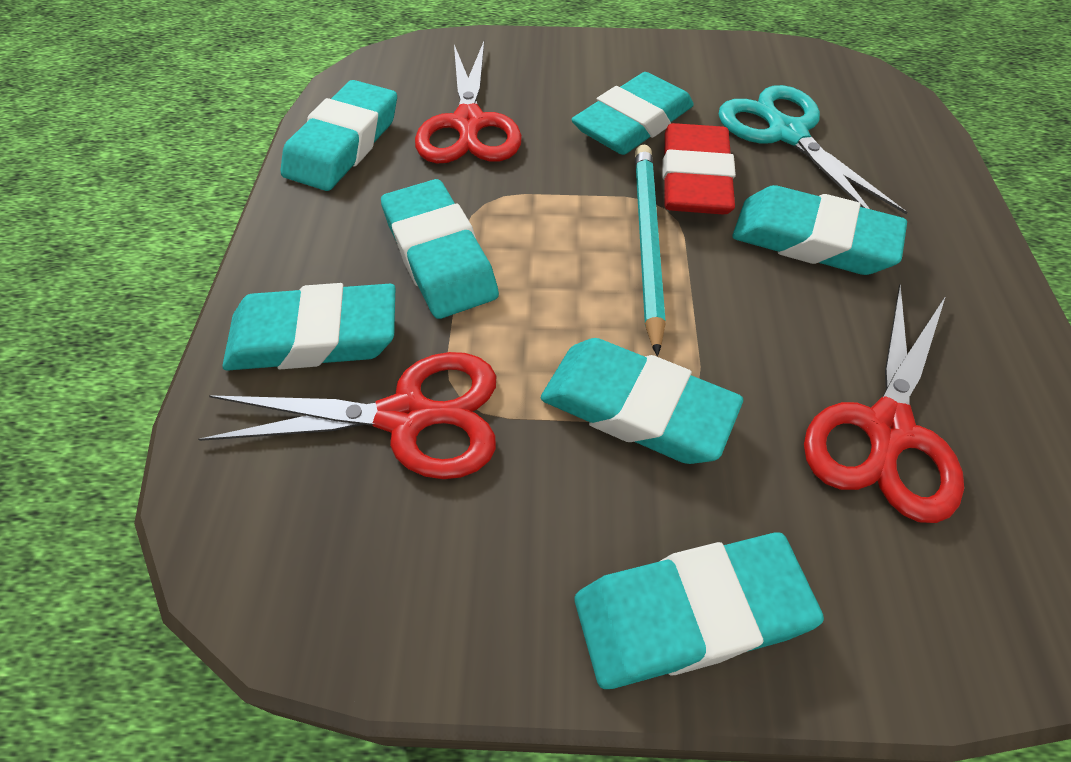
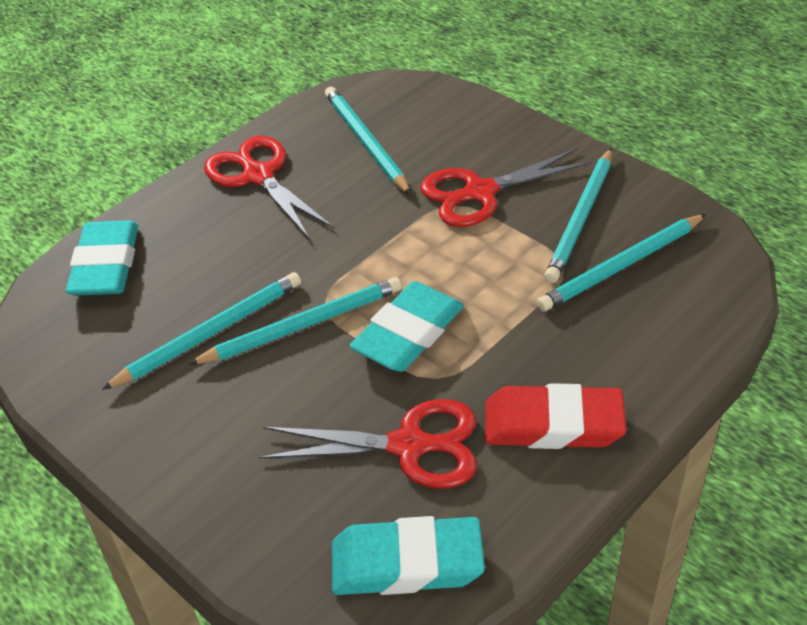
turquoise eraser: [222,283,395,370] [281,80,397,191] [381,179,499,319] [541,338,743,464] [571,72,694,155] [575,532,824,689] [732,185,907,275] = 7 -> [66,220,138,296] [332,516,485,595] [349,281,464,372] = 3
turquoise pencil: [635,144,665,357] = 1 -> [102,272,301,390] [188,277,402,365] [325,87,411,195] [537,214,706,311] [544,148,612,283] = 5
turquoise scissors: [719,85,908,214] = 1 -> none = 0

